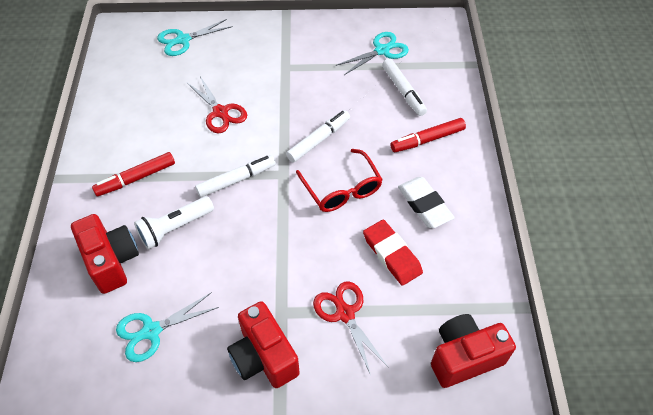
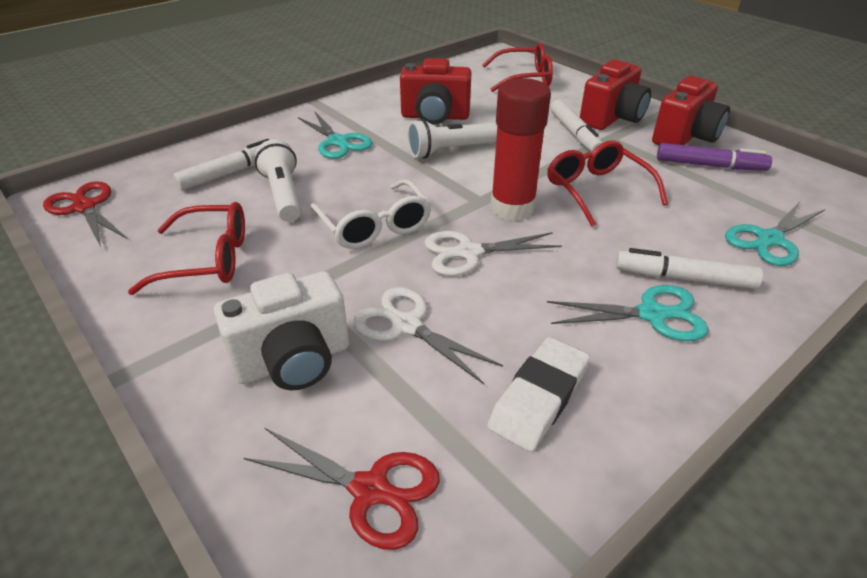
purple marker: none = 0 -> [657,143,772,171] = 1
red eraser: [363,220,423,286] = 1 -> none = 0
red glasses: [296,149,383,212] = 1 -> [128,202,245,295] [482,43,553,92] [547,140,668,227] = 3
red glue stick: none = 0 -> [490,78,551,221] = 1
red marker: [92,152,175,196] [390,118,466,152] = 2 -> none = 0
white camera: none = 0 -> [214,271,349,390] = 1
white flashlight: [134,196,214,249] = 1 -> [255,139,301,222] [407,119,497,159] = 2
white glasses: none = 0 -> [310,179,431,249] = 1
white scissors: none = 0 -> [353,287,503,384] [424,231,562,276] = 2

